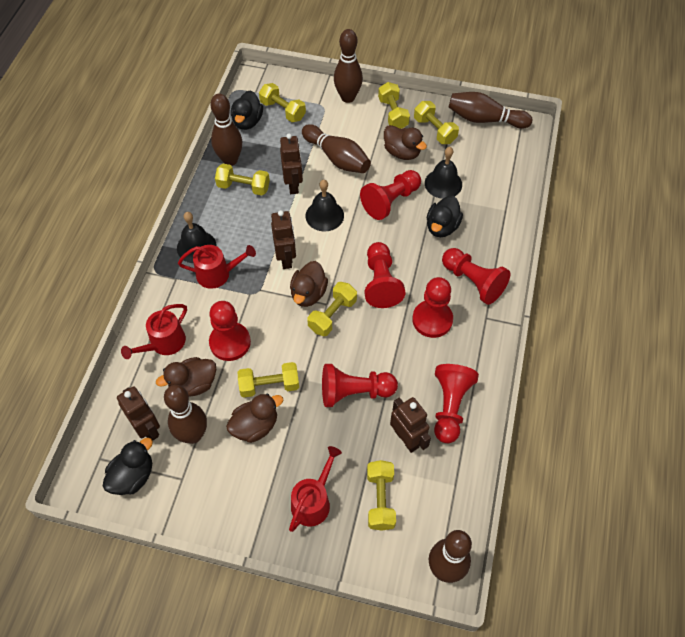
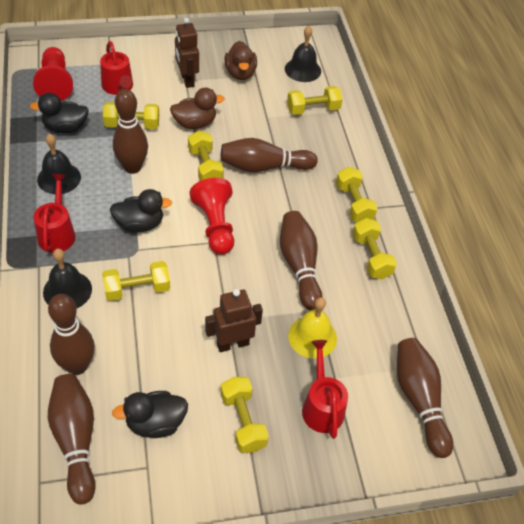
brown duck: [156,357,216,397] [226,393,283,443] [290,261,328,307] [384,125,427,160] = 4 -> [170,88,225,129] [225,41,257,80] = 2
brown robot: [117,386,160,441] [271,210,296,269] [280,133,303,194] [390,397,431,453] = 4 -> [175,18,199,88] [205,289,263,352] = 2
red pawn: [209,301,251,361] [322,364,398,407] [360,170,421,220] [365,242,406,308] [412,277,453,338] [434,364,479,443] [442,248,510,305] = 7 -> [33,47,73,101] [190,178,234,255] = 2
yellow bell: none = 0 -> [288,297,337,359] = 1

